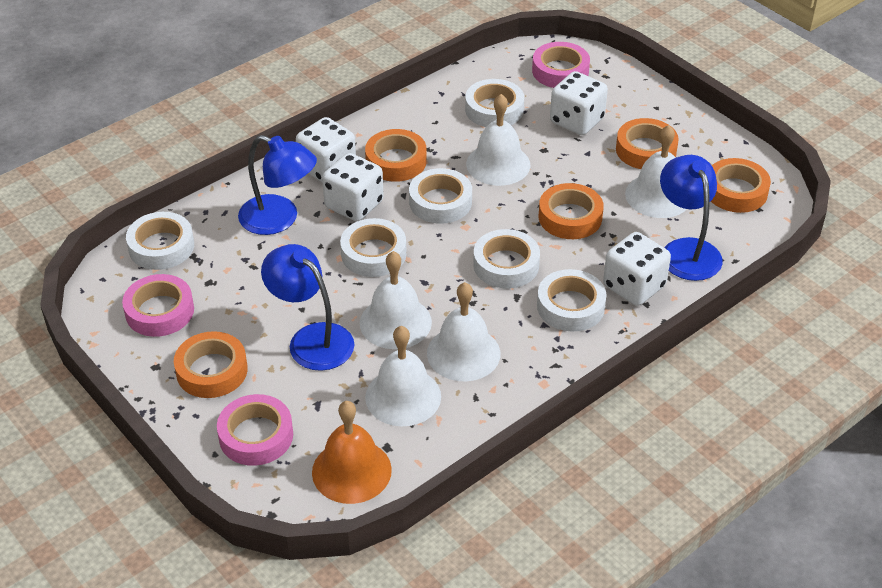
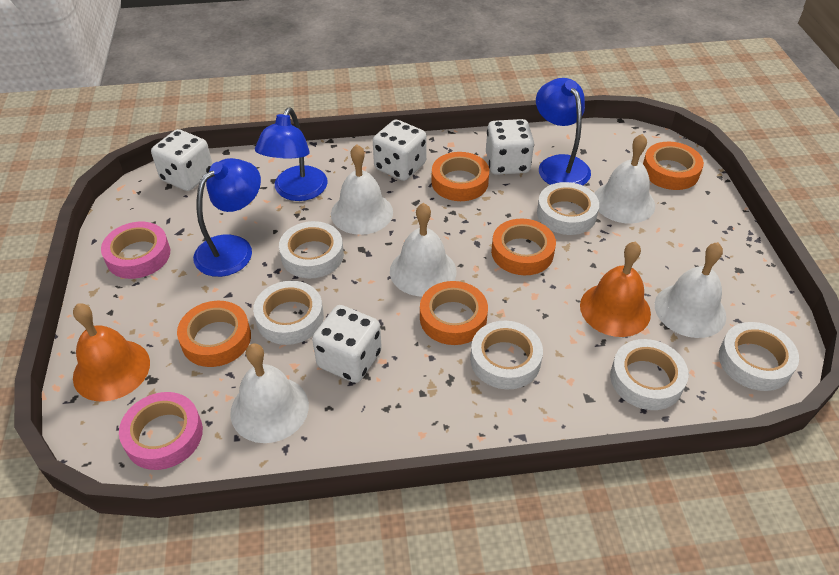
orange bell: [312,401,392,504] = 1 -> [73,303,150,401] [580,241,651,337] = 2
pink tape: [122,274,194,337] [217,394,293,466] [532,42,590,88] = 3 -> [101,222,170,279] [119,392,203,470] = 2

